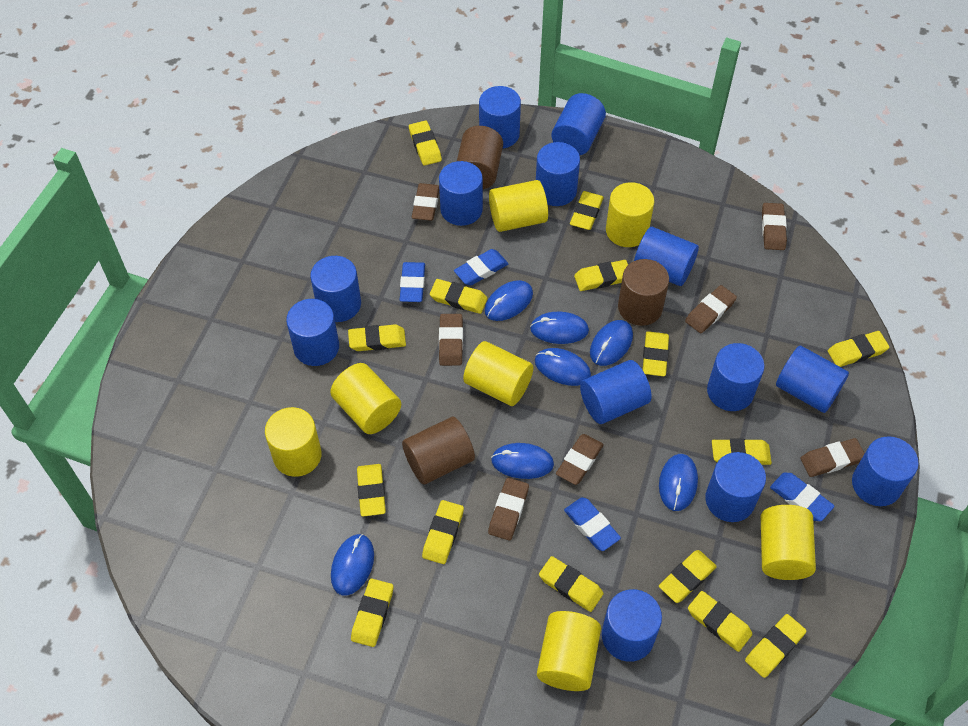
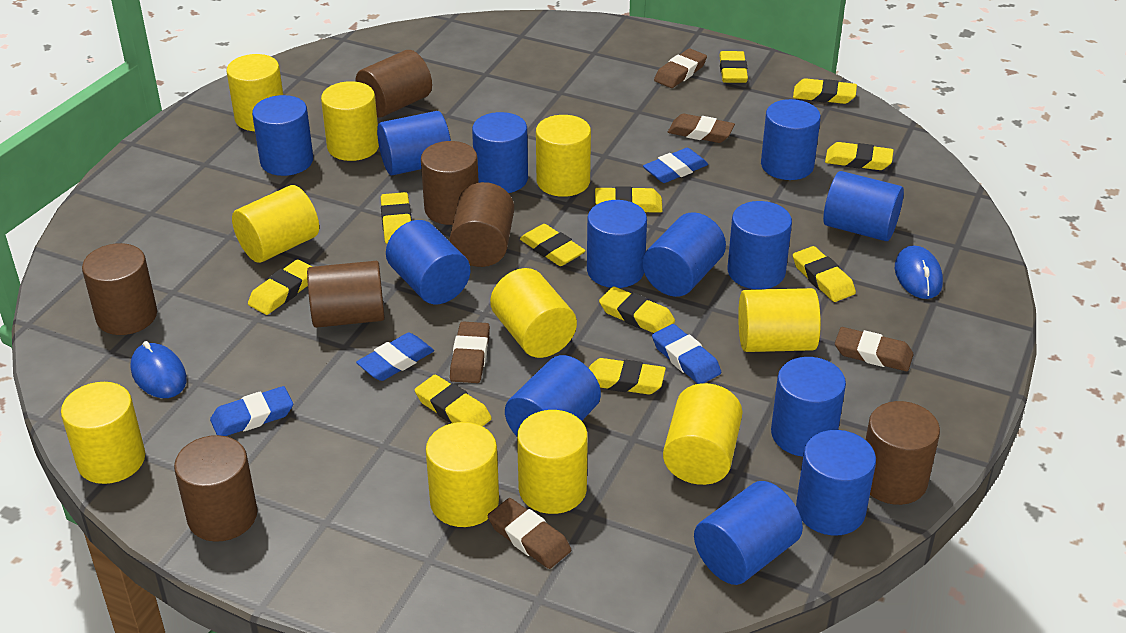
blue mouse: [331,534,374,596] [485,280,533,321] [491,443,554,479] [530,312,589,344] [535,348,591,386] [590,320,633,366] [659,454,698,511] = 7 -> [130,341,187,398] [895,246,943,299] = 2
brown cylinder: [402,417,475,485] [457,126,503,189] [618,259,669,326] = 3 -> [82,243,157,335] [174,435,258,542] [307,261,385,328] [355,50,432,117] [421,141,479,225] [449,182,514,267] [866,401,940,505] = 7
brown eraser: [412,183,439,221] [439,314,463,366] [488,478,529,541] [556,434,604,485] [685,285,737,333] [762,203,787,250] [800,438,865,477] = 7 -> [450,322,490,383] [488,498,571,569] [654,49,707,88] [668,114,735,143] [835,327,914,371] = 5
yellow cylinder: [265,407,322,477] [330,363,401,434] [463,341,533,406] [489,180,548,232] [537,611,601,691] [606,182,654,247] [761,505,816,580] = 7 -> [61,382,145,484] [226,54,283,131] [232,185,319,263] [321,81,379,161] [426,422,499,527] [490,268,577,358] [517,410,588,514] [536,115,591,197] [663,383,742,485] [738,288,821,352] = 10
yellow eraser: [348,324,406,351] [351,579,393,647] [357,464,386,516] [409,121,442,166] [422,500,464,564] [430,279,487,314] [539,556,604,612] [570,191,604,230] [574,260,628,291] [642,331,669,377] [659,550,717,603] [688,591,752,652] [712,438,772,465] [745,614,806,678] [828,331,889,367] = 15 -> [248,259,312,315] [381,192,412,244] [415,375,492,426] [520,224,586,266] [589,358,666,395] [595,186,663,212] [599,286,675,333] [719,51,748,83] [793,78,857,104] [793,246,856,302] [825,142,893,170] = 11

